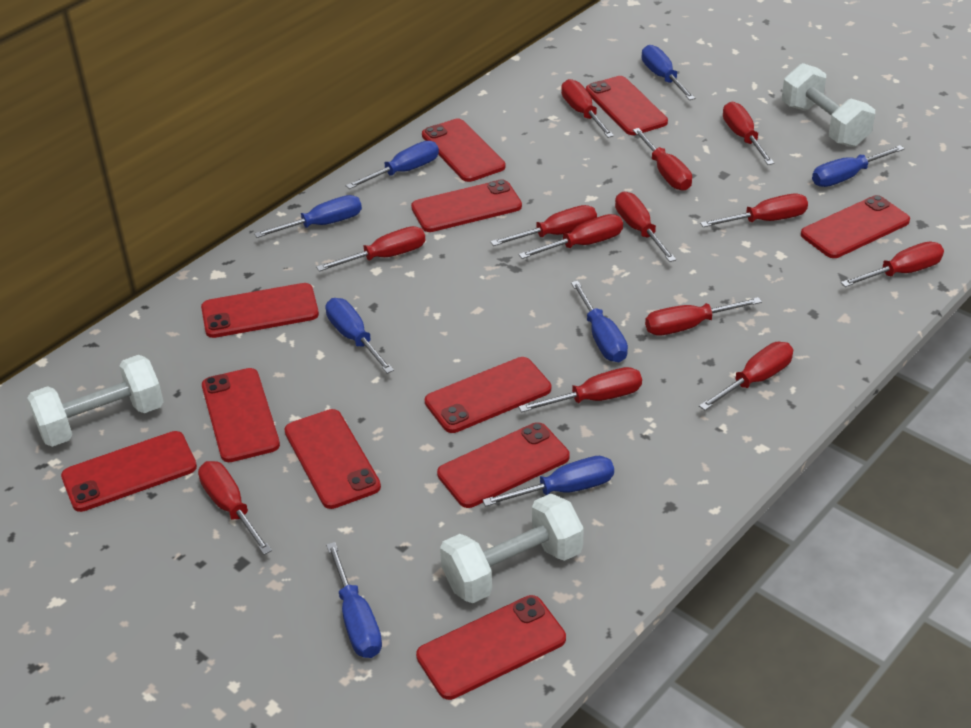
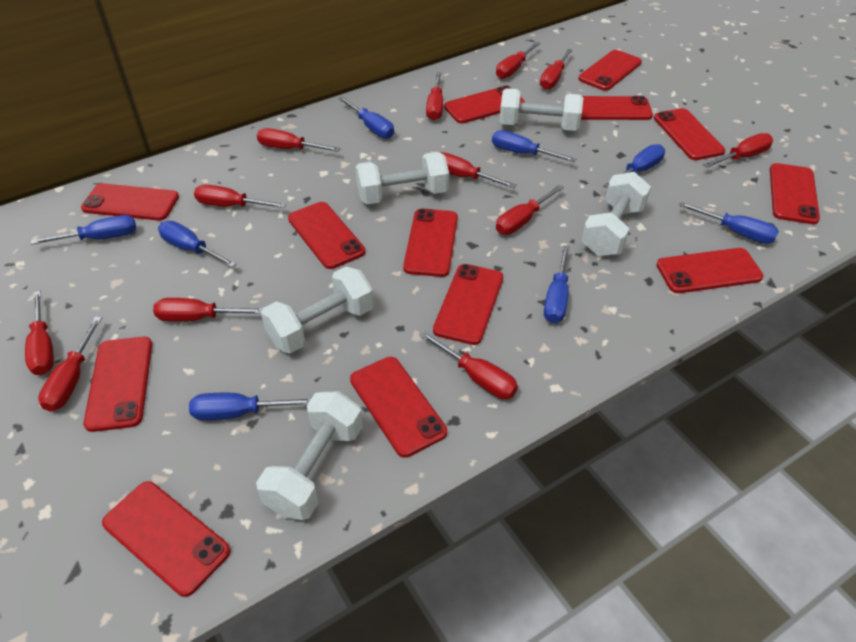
red phone: [61,431,197,512] [201,283,319,338] [202,368,280,462] [284,409,381,509] [411,179,522,232] [416,595,566,700] [422,119,505,182] [425,357,551,433] [437,422,570,508] [586,76,668,135] [801,195,910,258] = 11 -> [81,183,179,221] [84,337,152,432] [102,481,230,597] [288,202,366,269] [350,357,447,458] [403,208,458,277] [433,264,503,345] [444,86,525,123] [578,50,642,91] [581,96,653,120] [654,108,725,160] [657,248,764,293] [770,163,820,224] = 13
red screwdriver: [198,461,272,555] [316,226,426,272] [490,205,597,246] [519,214,623,259] [519,367,642,412] [561,79,614,138] [615,192,676,262] [633,128,692,191] [645,297,762,336] [699,342,793,410] [700,194,808,227] [723,102,774,165] [841,241,944,287] = 13 -> [25,291,54,375] [38,316,102,412] [153,298,263,321] [194,185,286,208] [257,128,341,152] [420,331,518,399] [426,72,443,120] [440,152,517,188] [496,42,541,79] [496,185,564,235] [540,48,573,90] [703,133,773,168] = 12
white dumbbell: [27,355,164,447] [440,493,584,603] [782,63,875,147] = 3 -> [256,391,363,520] [261,266,374,354] [355,152,449,204] [499,88,583,131] [582,172,651,256] = 5

